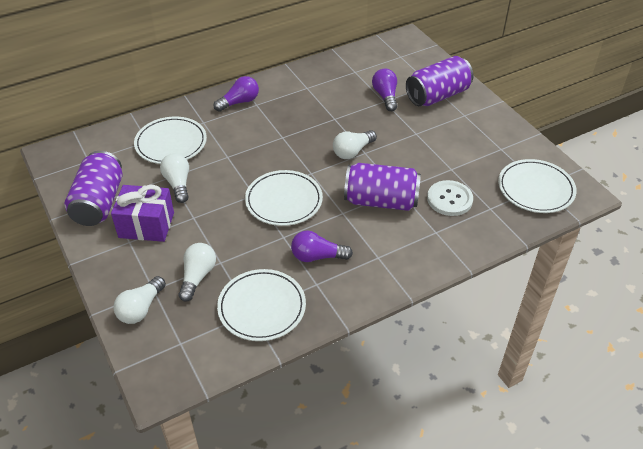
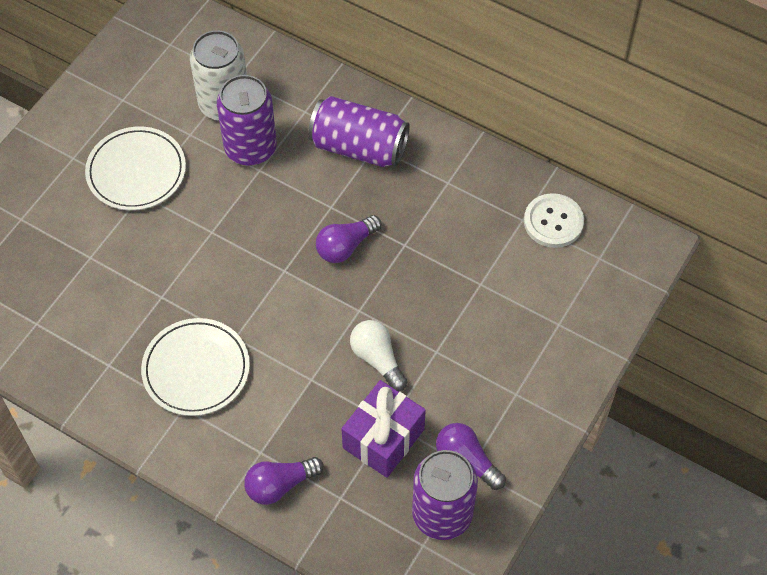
white can: none = 0 -> [190,30,247,121] = 1
white light bulb: [113,276,166,324] [160,153,189,203] [178,243,216,302] [333,130,377,159] = 4 -> [350,320,407,391] = 1
white plate: [134,117,207,164] [217,269,306,341] [245,170,323,226] [498,159,577,213] = 4 -> [85,127,186,211] [141,318,250,416] = 2

